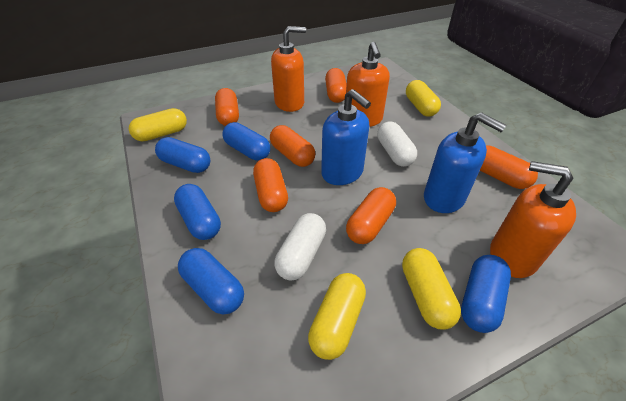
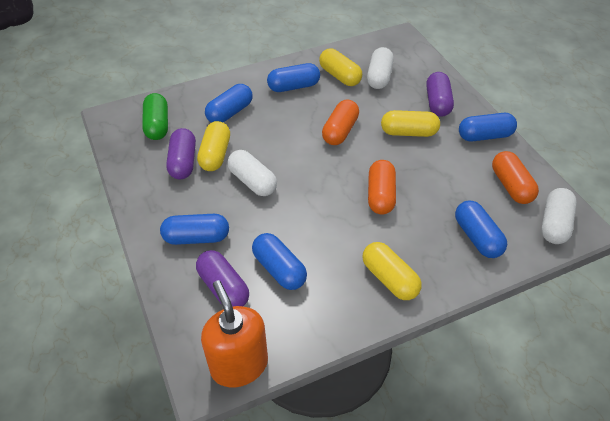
blue capsule: [155,137,211,173] [174,184,221,240] [178,248,244,315] [222,122,270,161] [461,255,511,333] = 5 -> [160,214,229,245] [205,84,253,123] [252,233,307,290] [267,63,320,92] [455,201,507,258] [459,113,517,141] = 6
blue soap dispenser: [321,89,371,185] [424,112,507,213] = 2 -> none = 0
green capsule: none = 0 -> [142,93,168,140] = 1
orange capsule: [215,88,239,126] [253,158,288,212] [270,125,316,167] [325,68,347,103] [346,187,396,244] [480,145,538,189] = 6 -> [322,99,359,145] [368,160,396,215] [492,151,539,204] = 3
orange soap dispenser: [271,26,306,112] [346,42,390,127] [490,161,576,278] = 3 -> [201,280,268,387] = 1
purple capsule: none = 0 -> [166,128,196,179] [196,250,249,307] [426,72,454,117] = 3
white capsule: [275,213,326,281] [377,121,417,167] = 2 -> [227,150,277,196] [367,47,394,89] [541,188,577,244] = 3

